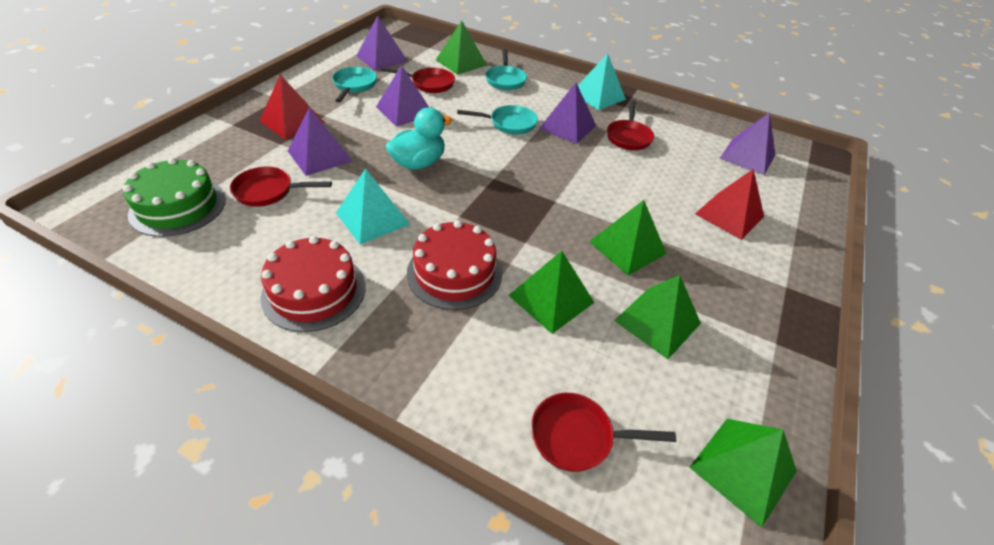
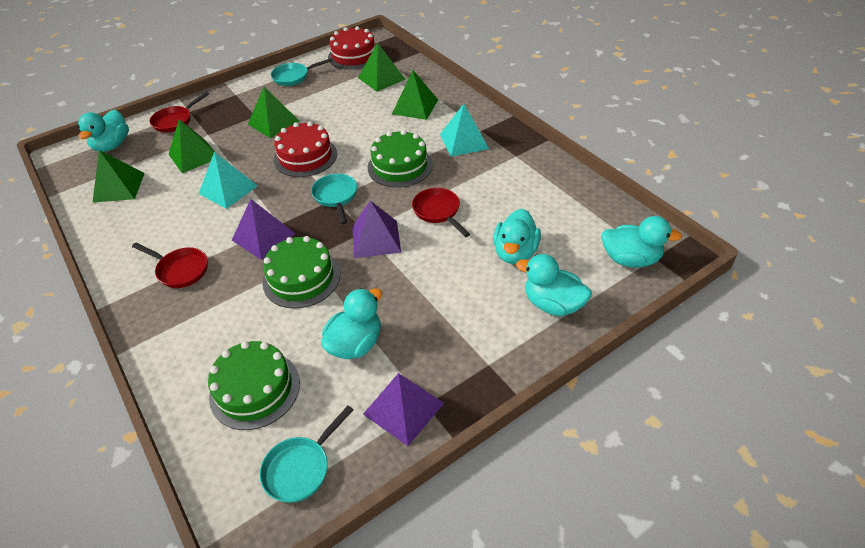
green cake: [123,157,226,237] = 1 -> [208,341,300,430] [262,236,340,309] [368,130,433,187] = 3
purple pyramid: [288,107,353,176] [356,16,408,71] [376,65,429,127] [539,83,596,144] [719,112,775,175] = 5 -> [232,199,296,260] [352,201,401,258] [363,373,444,446] = 3
red pan: [230,167,332,207] [381,67,455,93] [531,393,676,472] [607,100,654,150] = 4 -> [132,243,208,288] [150,92,209,132] [412,188,470,237] = 3
red pyramid: [260,75,324,140] [695,169,764,240] = 2 -> none = 0
turquoise duck: [385,107,452,170] = 1 -> [77,109,129,152] [321,288,382,359] [493,209,541,264] [516,254,592,316] [601,216,682,268] = 5

